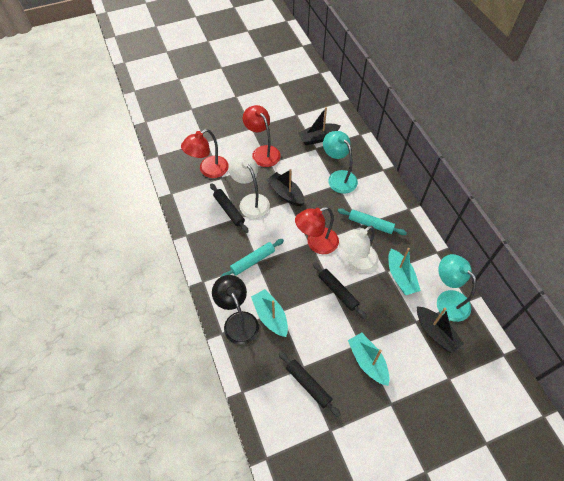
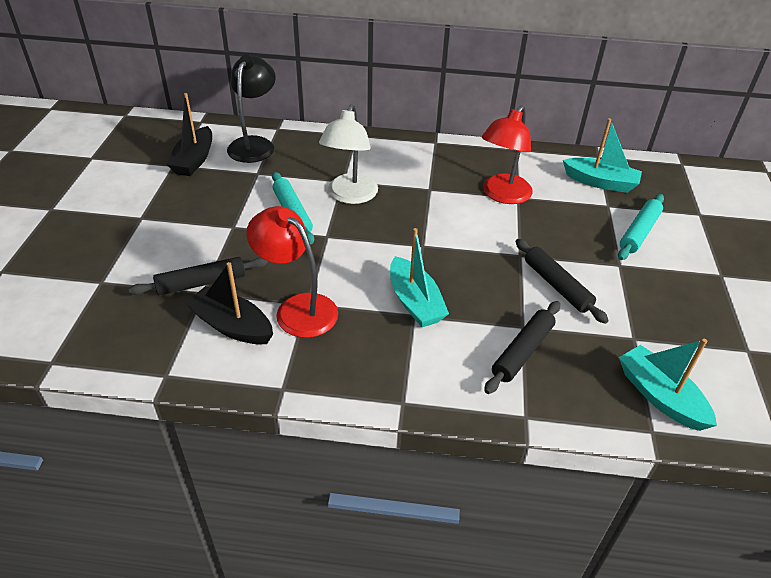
black boat: [267,169,305,206] [298,107,341,145] [417,306,464,354] = 3 -> [166,93,212,176] [185,262,273,344] = 2
red lamp: [181,129,229,178] [243,105,281,167] [295,207,339,254] = 3 -> [246,206,338,338] [481,105,533,204] = 2
turquoise lamp: [323,131,358,194] [437,254,476,322] = 2 -> none = 0
white lamp: [229,155,270,218] [339,226,378,272] = 2 -> [319,104,378,204] = 1

